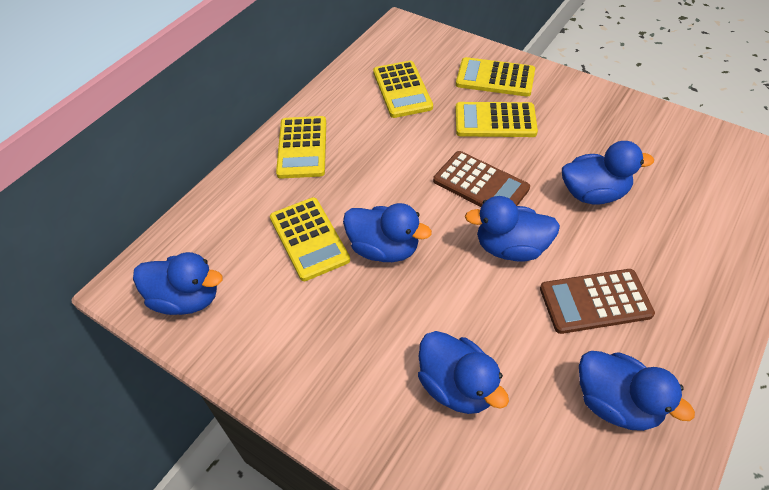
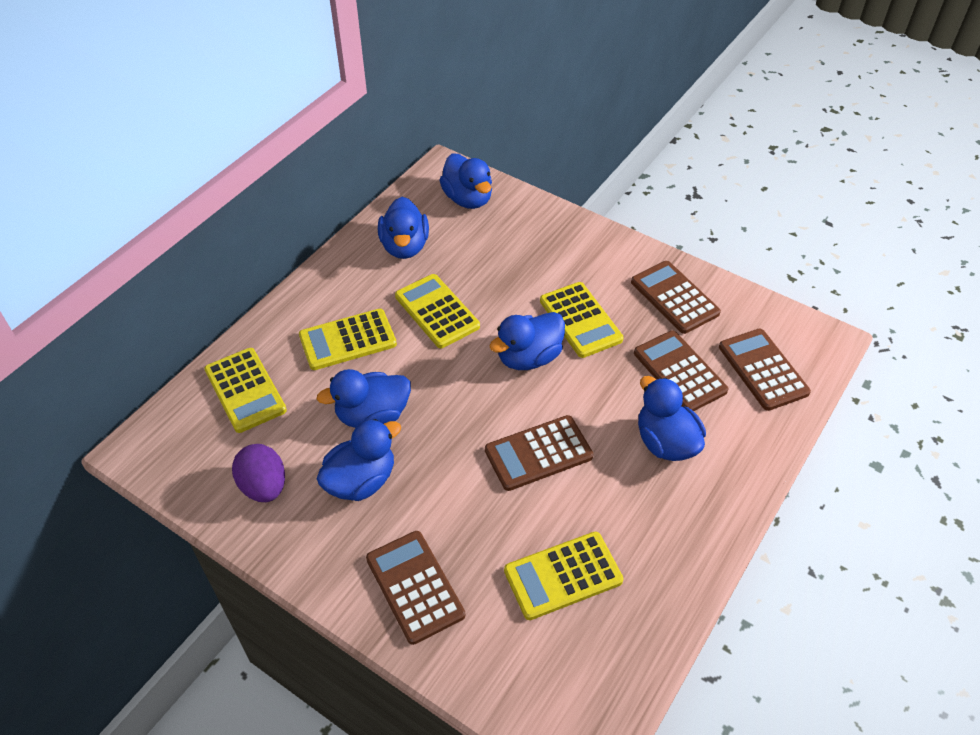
brown calculator: [433,151,530,207] [540,269,655,334] = 2 -> [366,531,465,645] [485,415,593,491] [631,261,721,334] [634,330,728,411] [719,329,811,411] = 5
purple egg: none = 0 -> [232,444,285,502] = 1

